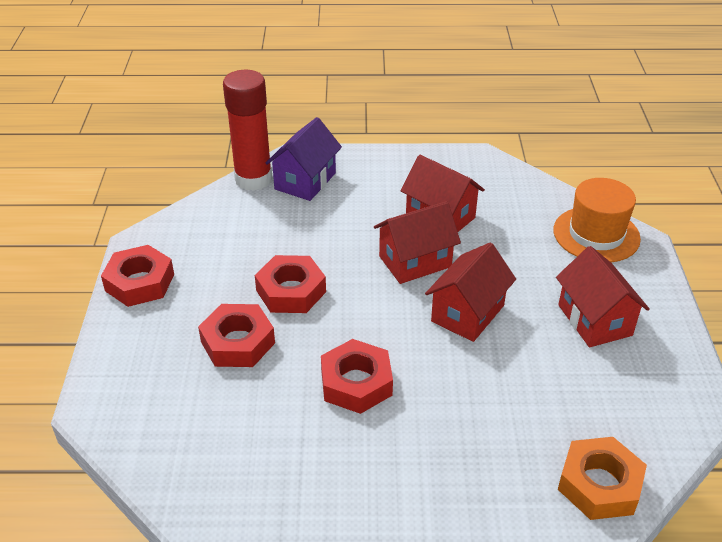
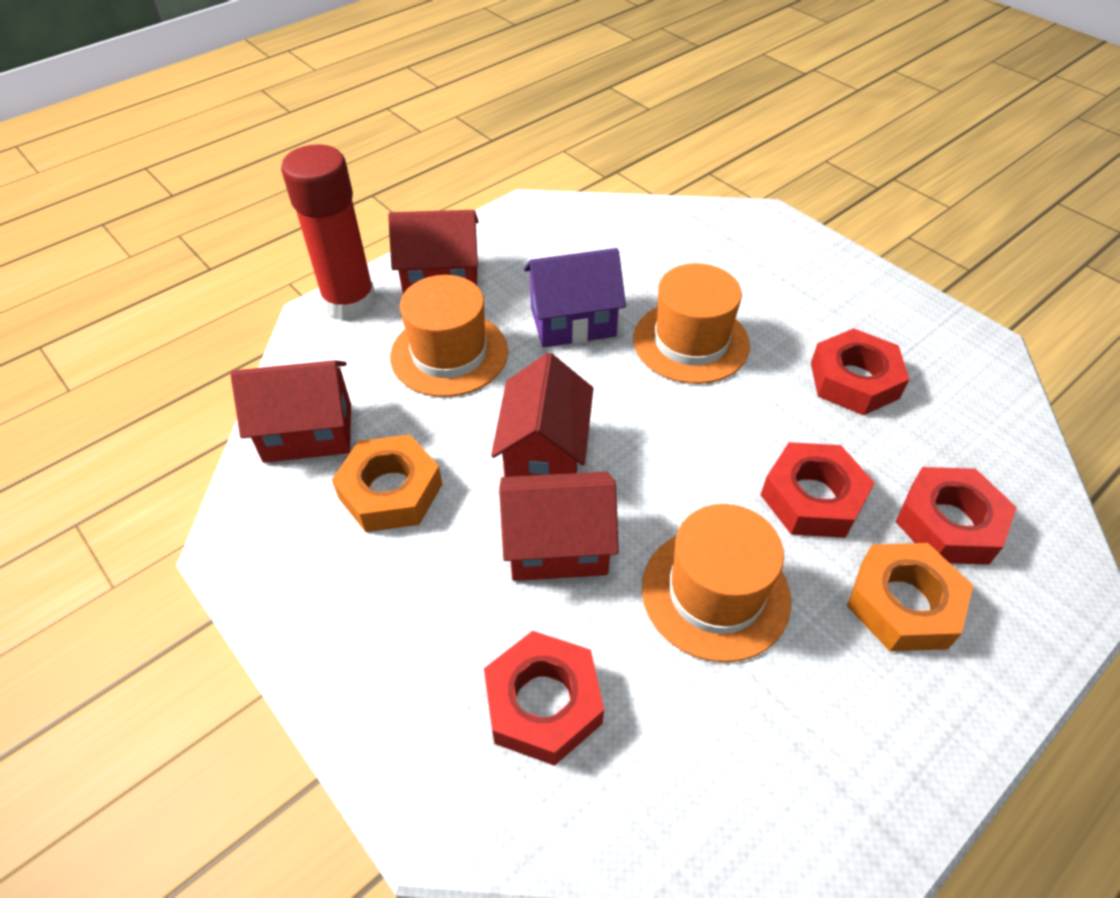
orange hat: [553,178,641,263] = 1 -> [390,275,508,397] [633,263,750,384] [642,504,791,662] = 3
orange nut: [558,437,647,520] = 1 -> [332,434,442,532] [847,543,973,651] = 2

